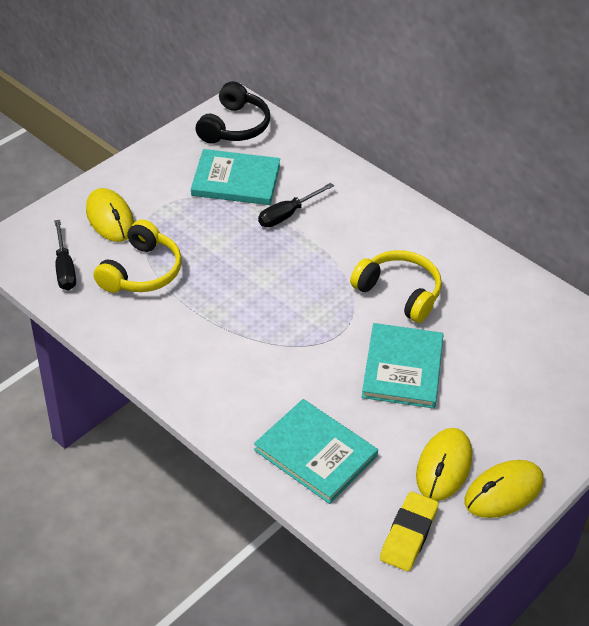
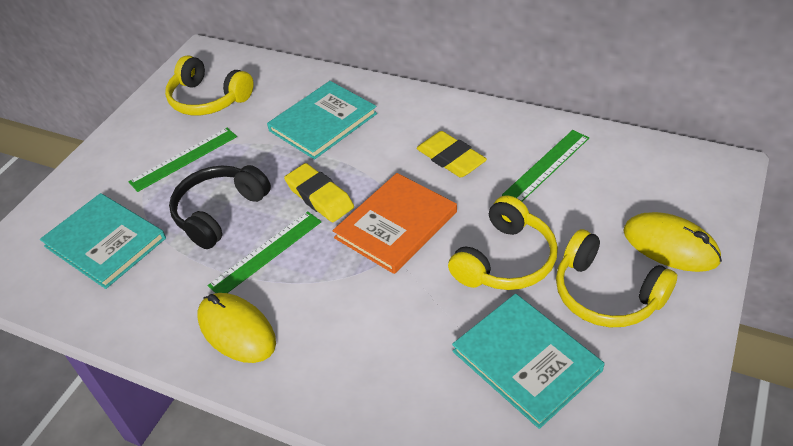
black screwdriver: [54,220,76,291] [258,183,334,227] = 2 -> none = 0
green ruler: none = 0 -> [128,128,237,192] [208,211,322,293] [502,130,589,202] = 3
orange book: none = 0 -> [333,173,457,274] = 1
yellow eraser: [380,491,439,571] = 1 -> [284,163,354,222] [416,131,487,178] = 2
yellow headphones: [94,220,182,293] [350,250,442,323] = 2 -> [165,55,254,115] [448,195,558,290] [556,229,677,327] = 3
yellow mouse: [86,188,134,242] [416,428,472,501] [464,460,544,518] = 3 -> [197,293,276,363] [623,212,722,272] = 2

